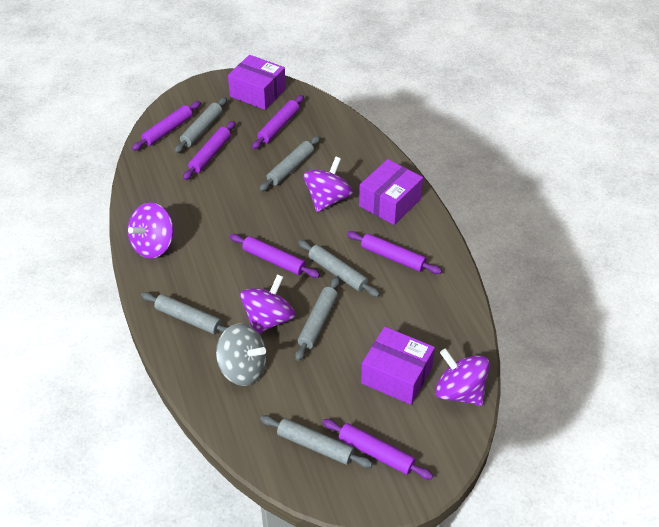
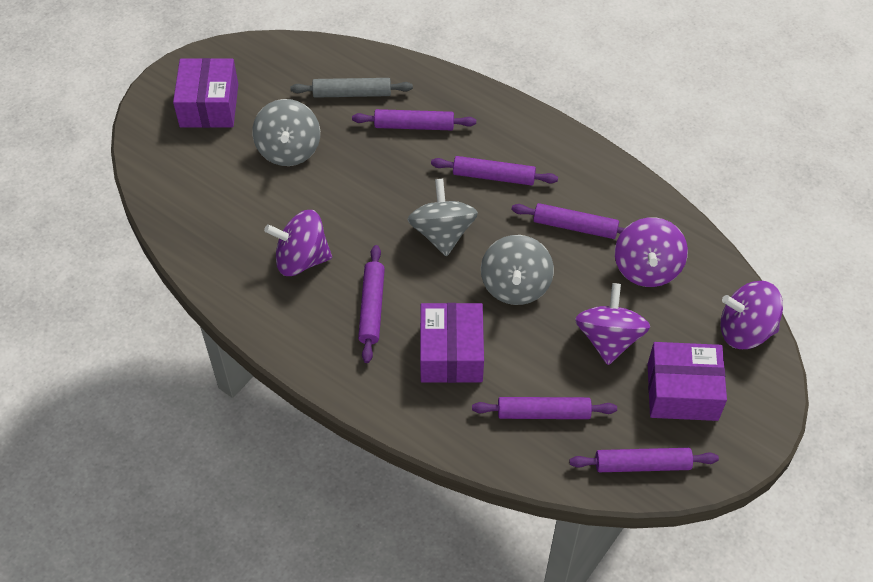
grey rolling pin: [141,292,228,334] [174,97,227,153] [259,136,320,192] [260,415,373,468] [295,277,340,361] [298,240,380,297] = 6 -> [290,78,413,98] = 1
grey spinning top: [216,324,267,386] = 1 -> [252,99,320,166] [407,179,478,257] [481,235,554,305] = 3

